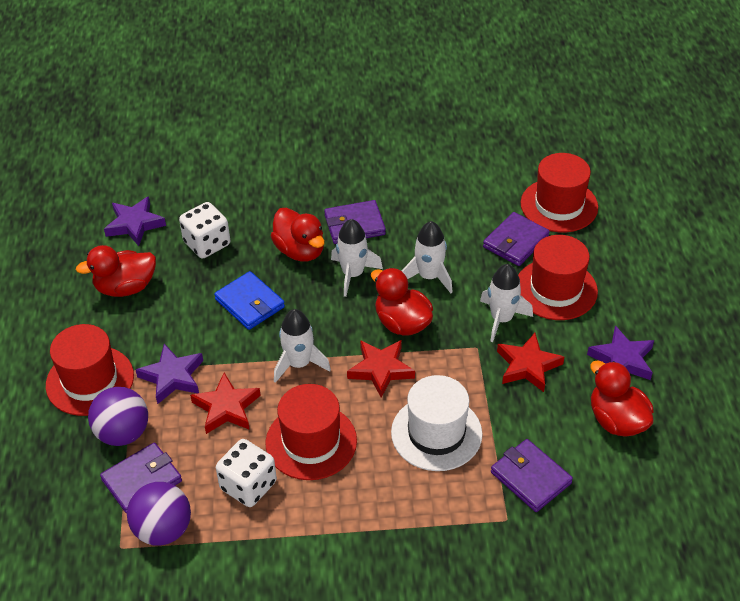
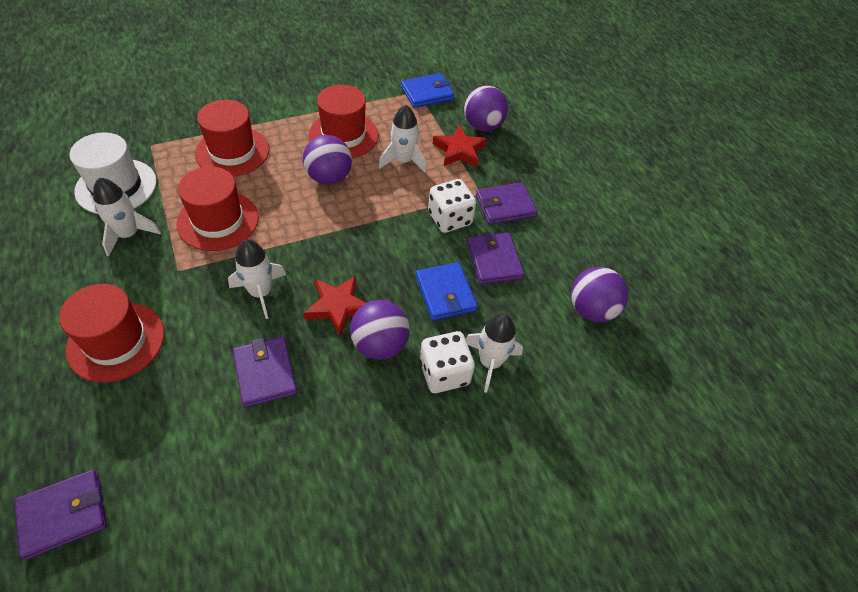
blue wallet: [214,271,285,330] = 1 -> [401,73,455,108] [416,262,478,321] = 2
purple ball: [88,387,148,446] [127,482,191,546] = 2 -> [303,135,352,185] [350,300,410,360] [464,85,508,132] [571,267,629,322] = 4
purple star: [104,196,166,246] [136,344,203,404] [587,326,654,380] = 3 -> none = 0
red duck: [76,245,156,297] [271,208,325,262] [371,268,433,336] [590,360,654,437] = 4 -> none = 0
red star: [190,373,261,434] [347,340,415,398] [497,333,564,392] = 3 -> [303,276,366,337] [433,125,487,167] = 2

